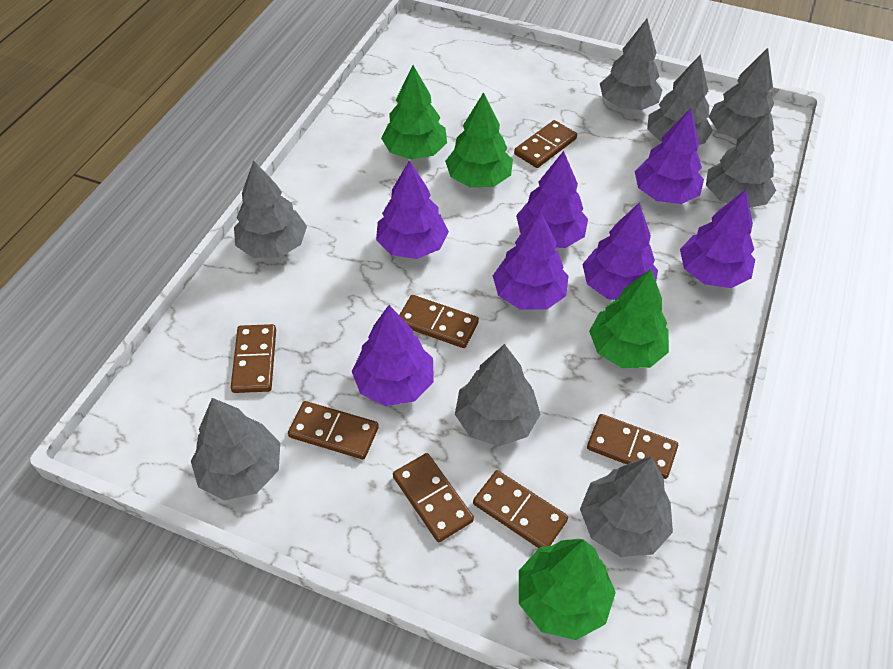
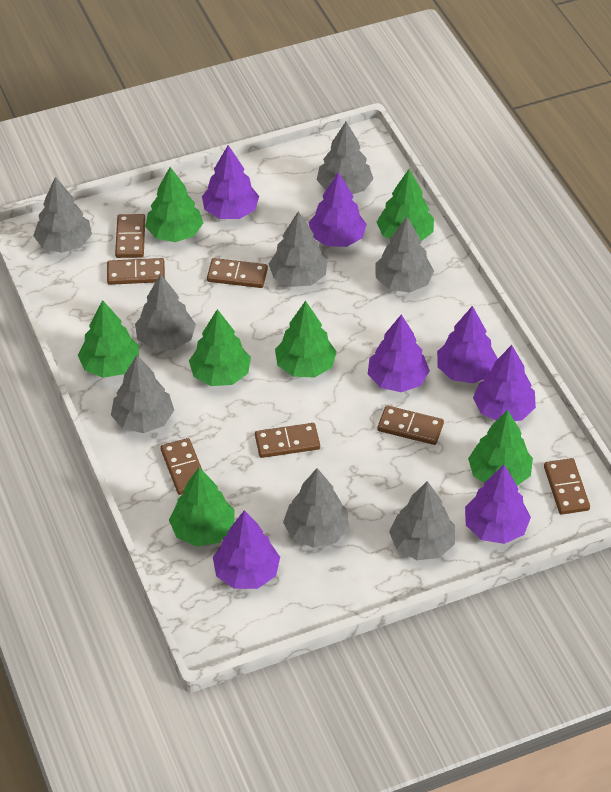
green tree: [381,65,447,159] [445,92,513,187] [519,539,616,640] [589,269,669,368] = 4 -> [78,300,139,378] [145,167,203,242] [169,467,235,547] [189,309,251,386] [275,301,337,378] [377,169,434,241] [468,410,533,486] = 7

